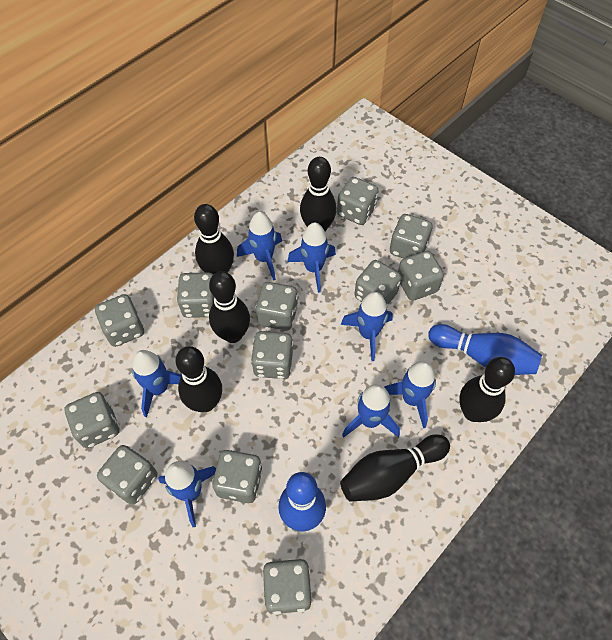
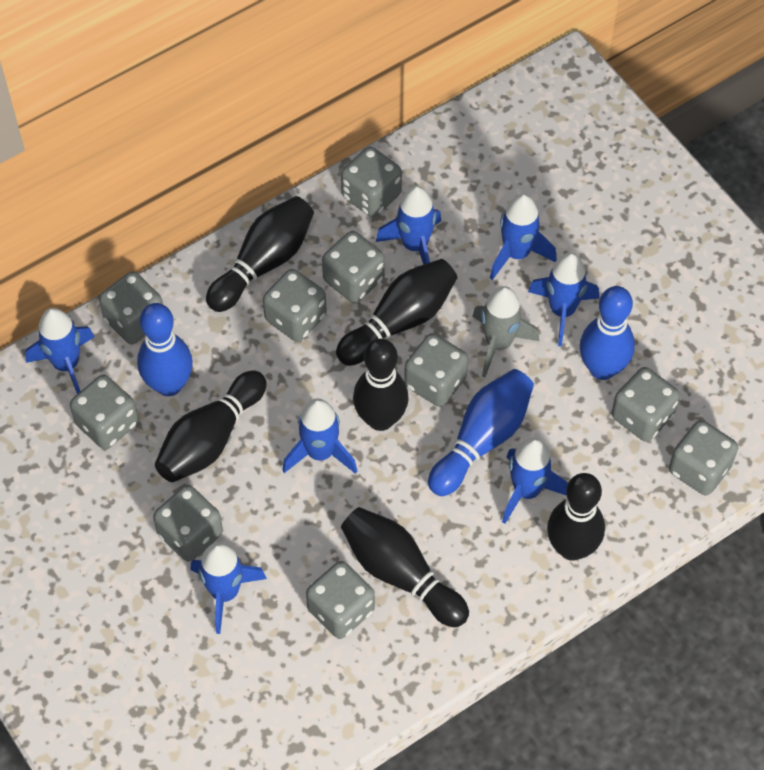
blue bowling pin: [278,472,326,532] [428,324,542,375] = 2 -> [137,303,193,396] [428,369,534,496] [580,286,635,380] = 3
grey dice: [64,392,120,448] [95,294,144,347] [97,445,157,505] [177,272,215,318] [212,450,263,503] [251,331,293,379] [256,282,298,331] [262,559,312,615] [337,177,379,225] [354,260,401,306] [390,214,432,259] [398,251,444,301] = 12 -> [70,375,139,450] [99,271,163,344] [153,485,223,562] [263,269,327,342] [306,561,375,639] [322,231,385,303] [341,147,402,218] [404,333,468,407] [612,367,680,442] [669,420,738,495] = 10
grey rocket: none = 0 -> [472,286,539,377] = 1

